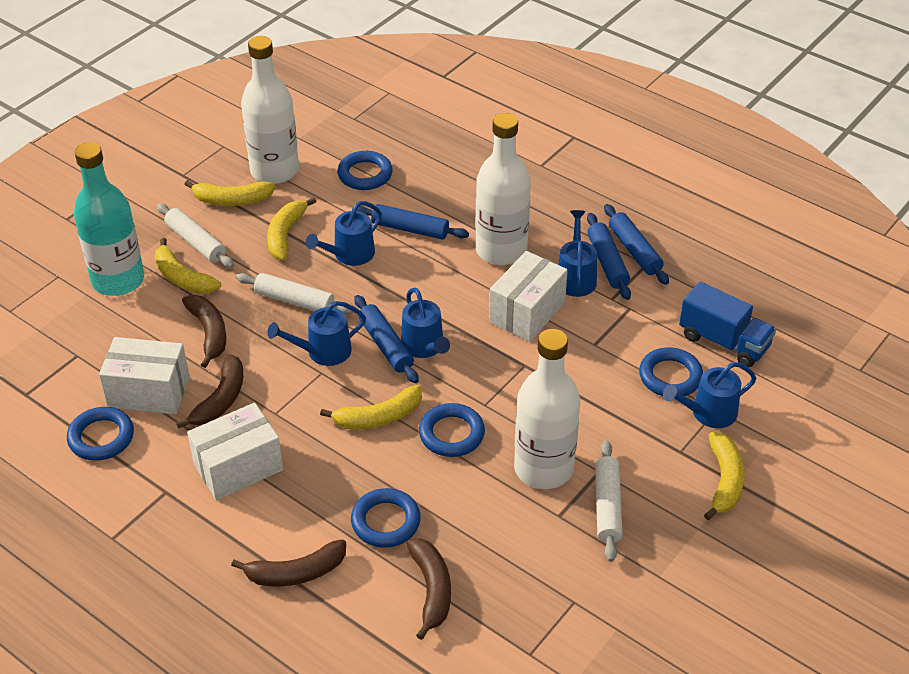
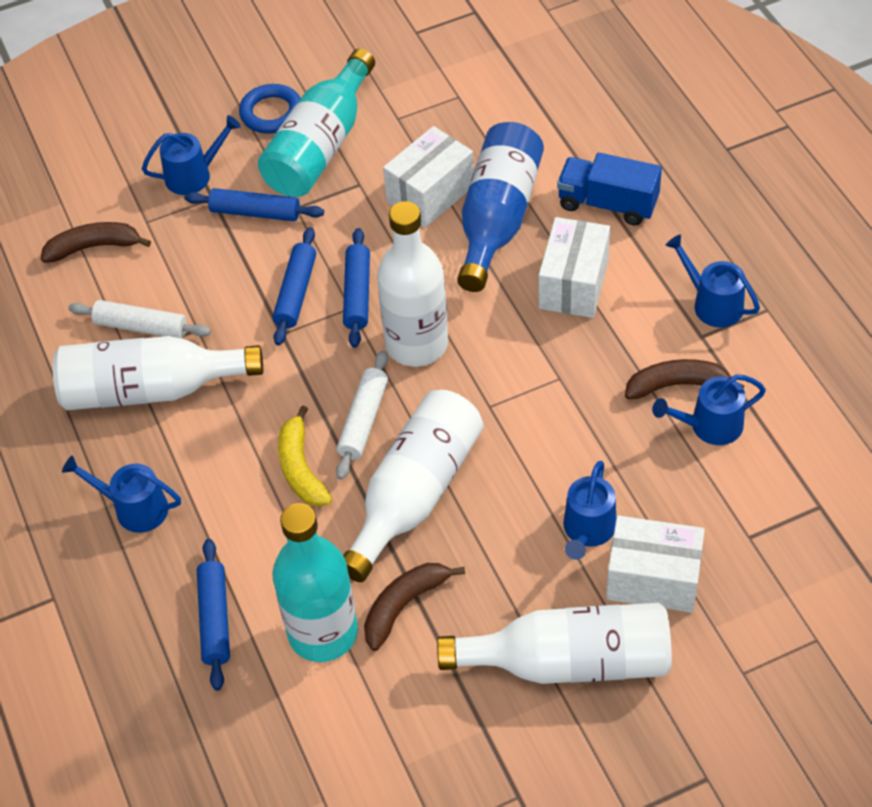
blue bottle: none = 0 -> [457,122,544,292] = 1
blue ring: [67,407,134,461] [337,151,393,190] [351,488,421,548] [419,403,485,457] [639,347,703,396] = 5 -> [239,84,301,133] = 1
brown banana: [176,354,243,429] [182,295,226,368] [231,539,346,587] [406,539,451,640] = 4 -> [41,222,151,263] [364,563,465,651] [625,359,744,400] = 3
turquoise bottle: [74,142,144,296] = 1 -> [258,49,375,197] [272,503,358,662] = 2
white bottle: [241,36,299,184] [475,113,531,265] [514,329,580,489] = 3 -> [53,336,263,410] [343,390,483,582] [377,201,448,367] [437,603,672,684] = 4
white rolling pin: [157,203,234,268] [236,273,353,314] [595,440,623,562] = 3 -> [68,300,211,339] [336,350,388,480] = 2
yellow banana: [155,238,221,294] [184,180,275,206] [267,197,317,260] [320,385,422,429] [704,432,745,520] = 5 -> [278,405,332,507] = 1

